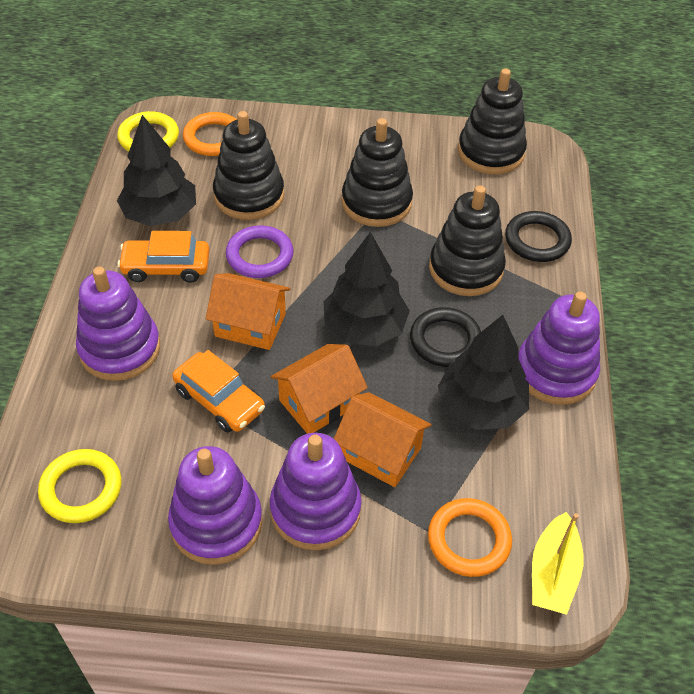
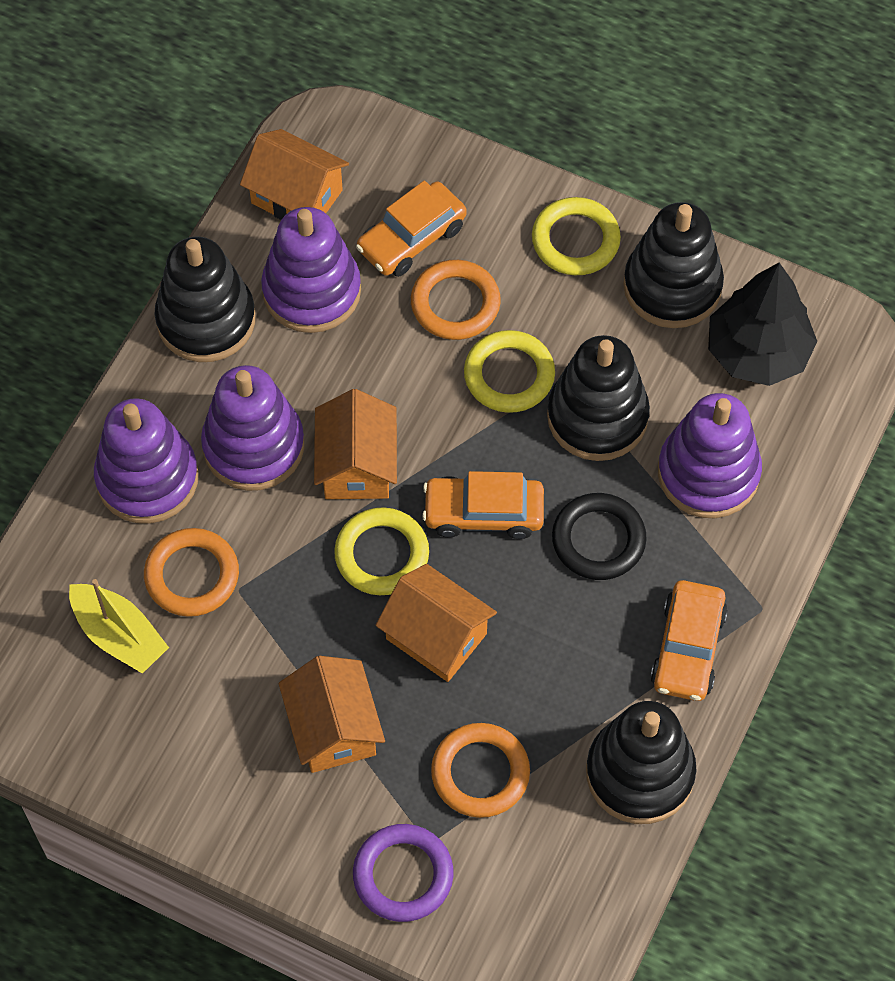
black ring: [410,307,481,367] [505,211,572,262] = 2 -> [552,493,647,580] = 1
black tree: [117,115,196,226] [323,232,410,346] [438,315,529,429] = 3 -> [708,263,817,386] = 1
orange car: [117,231,209,283] [172,350,265,433] = 2 -> [356,180,467,277] [422,471,544,539] [651,580,728,701] = 3
orange house: [205,273,290,350] [271,344,368,434] [334,392,432,487] = 3 -> [240,129,349,220] [279,656,385,773] [314,389,397,499] [376,564,497,682] = 4
orange ring: [183,112,237,156] [428,498,512,577] = 2 -> [144,528,239,617] [411,260,501,340] [431,723,530,818] = 3
yellow ring: [38,449,122,523] [117,111,179,151] = 2 -> [334,507,429,595] [464,330,555,413] [532,197,621,275] = 3

